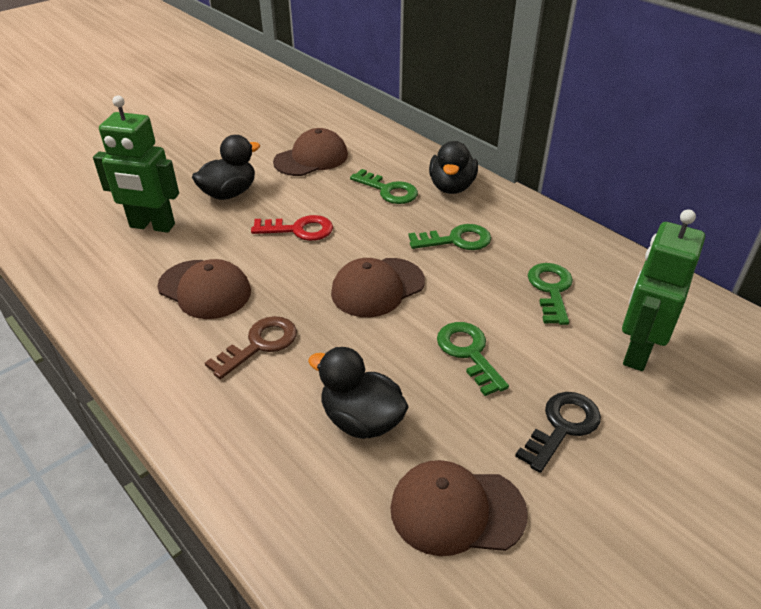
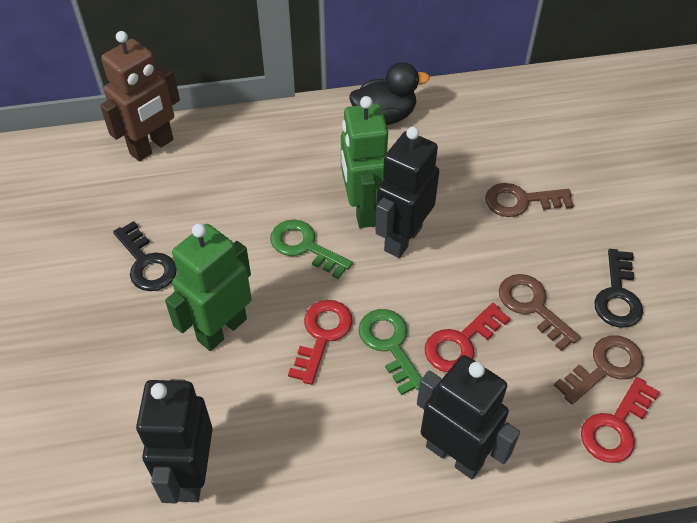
black duck: [192,135,260,200] [308,347,409,439] [429,141,478,194] = 3 -> [349,62,430,125] = 1
black key: [515,392,601,473] = 1 -> [113,221,177,291] [594,249,643,328] = 2
black robot: none = 0 -> [136,379,213,503] [375,127,439,258] [417,355,520,479] = 3
brown cap: [157,259,251,319] [273,128,348,176] [331,258,425,317] [390,460,528,556] = 4 -> none = 0
brown key: [205,316,297,379] = 1 -> [485,183,574,217] [499,274,580,351] [554,335,643,404] = 3
brown robot: none = 0 -> [100,31,180,161] = 1
green key: [350,169,418,204] [409,224,491,250] [437,322,509,396] [528,263,573,325] = 4 -> [270,220,353,279] [358,309,422,395] = 2
red key: [251,215,333,241] = 1 -> [288,300,353,385] [425,303,510,372] [581,377,660,463] = 3

